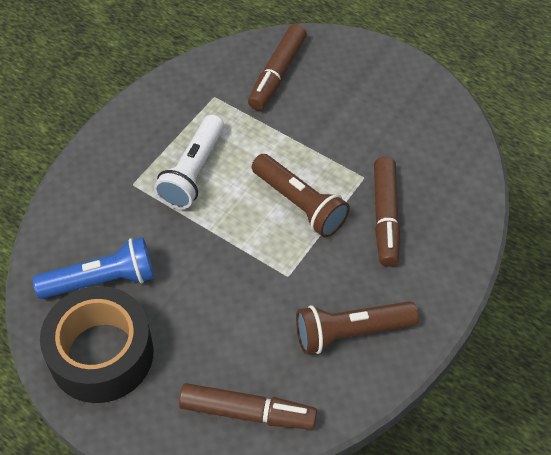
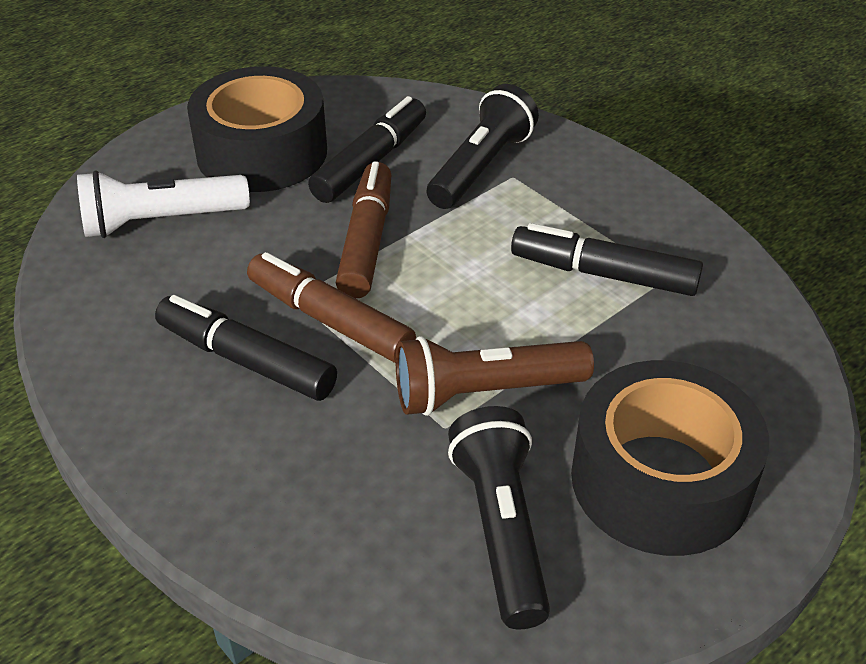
black flashlight: none = 0 -> [427,84,539,209] [448,406,550,629] = 2
black marker: none = 0 -> [155,295,337,401] [308,96,426,203] [511,223,703,296] = 3
black tape: [40,286,153,403] = 1 -> [187,66,327,192] [571,360,769,556] = 2
blue flashlight: [33,237,154,299] = 1 -> none = 0
brown flashlight: [252,154,350,238] [296,301,419,354] = 2 -> [396,336,594,416] = 1
brown marker: [179,383,317,430] [248,24,307,111] [374,157,400,267] = 3 -> [247,252,416,363] [336,161,391,298] = 2

